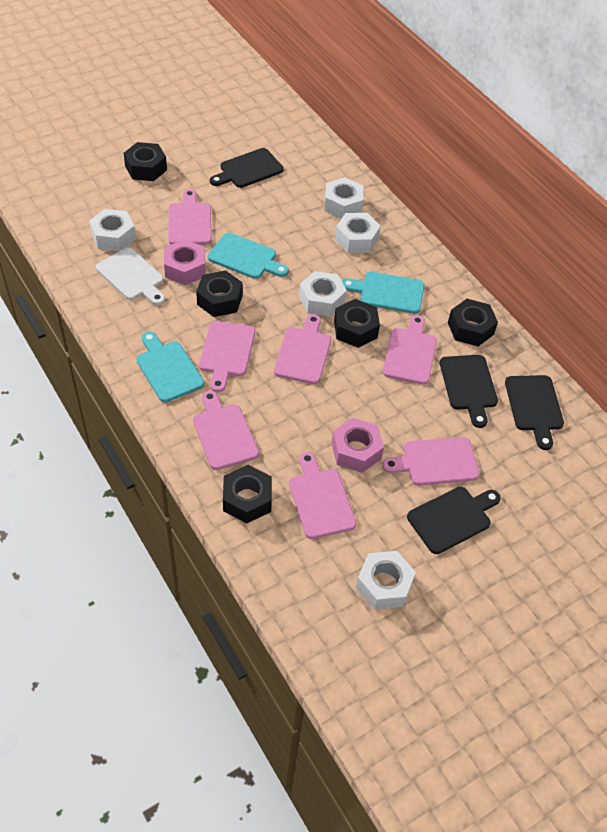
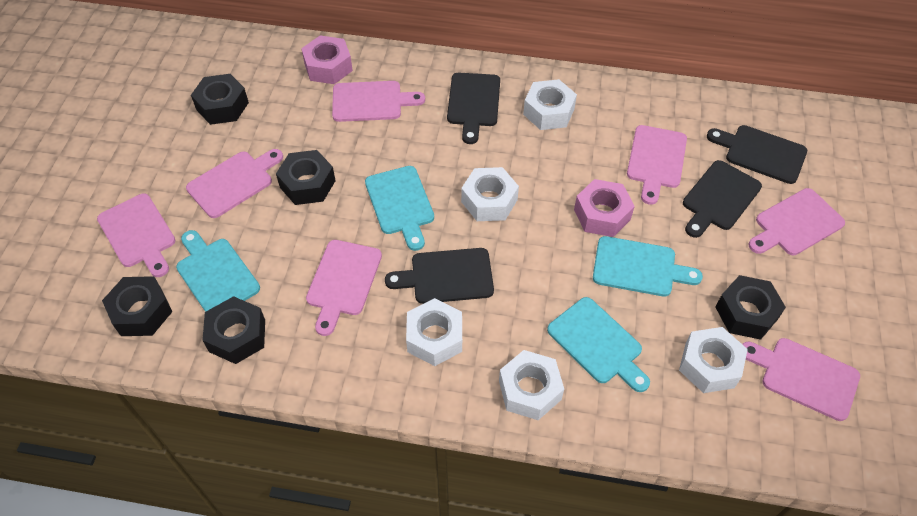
turquoise cutting board: [137,331,204,403] [208,233,289,279] [342,272,424,314] = 3 -> [176,230,260,312] [365,166,434,251] [547,297,650,392] [593,236,703,297] = 4
white cutting board: [96,248,165,305] = 1 -> none = 0

